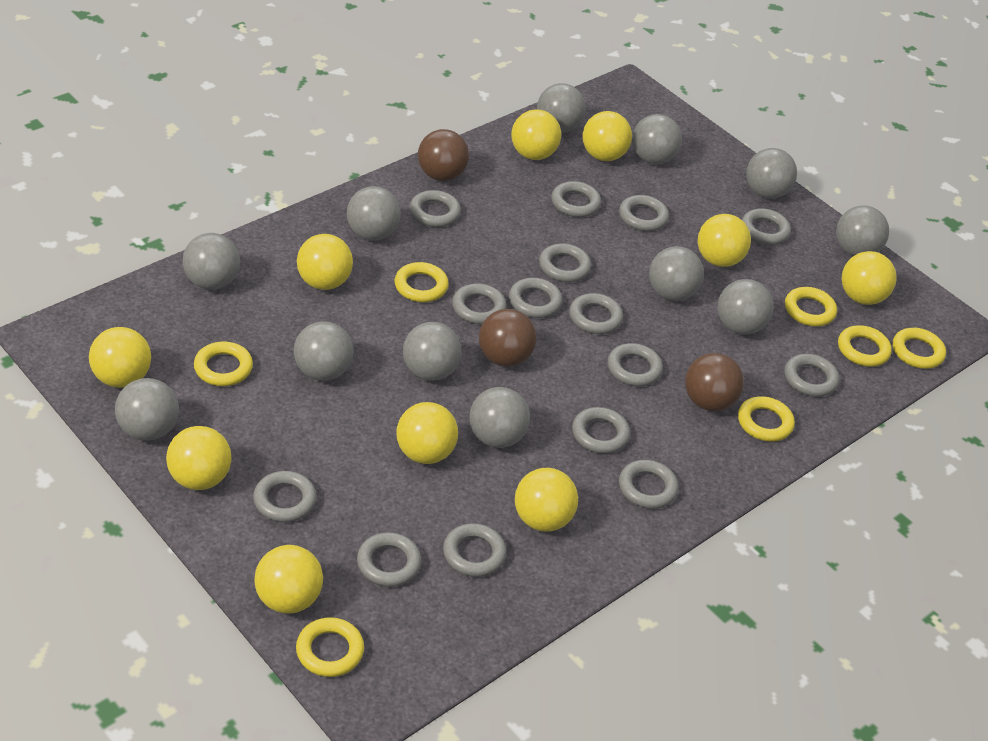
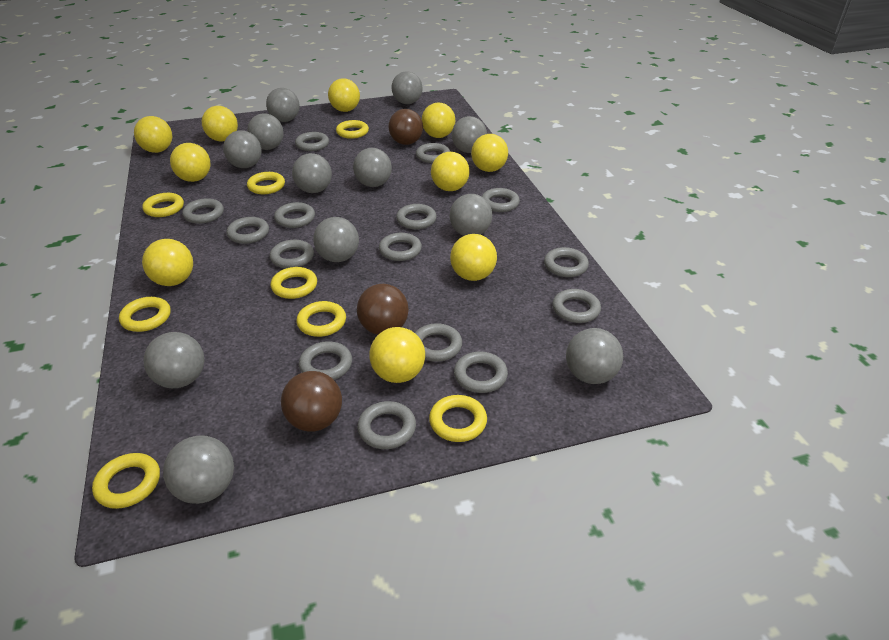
yellow ring: [194,341,253,386] [296,617,364,677] [394,262,449,302] [738,396,795,442] [785,287,837,326] [838,325,892,367] [893,328,946,369] = 7 -> [92,453,160,509] [119,297,171,332] [142,193,184,217] [247,172,285,194] [271,267,317,299] [296,301,346,337] [336,120,369,139] [429,395,487,442] = 8

